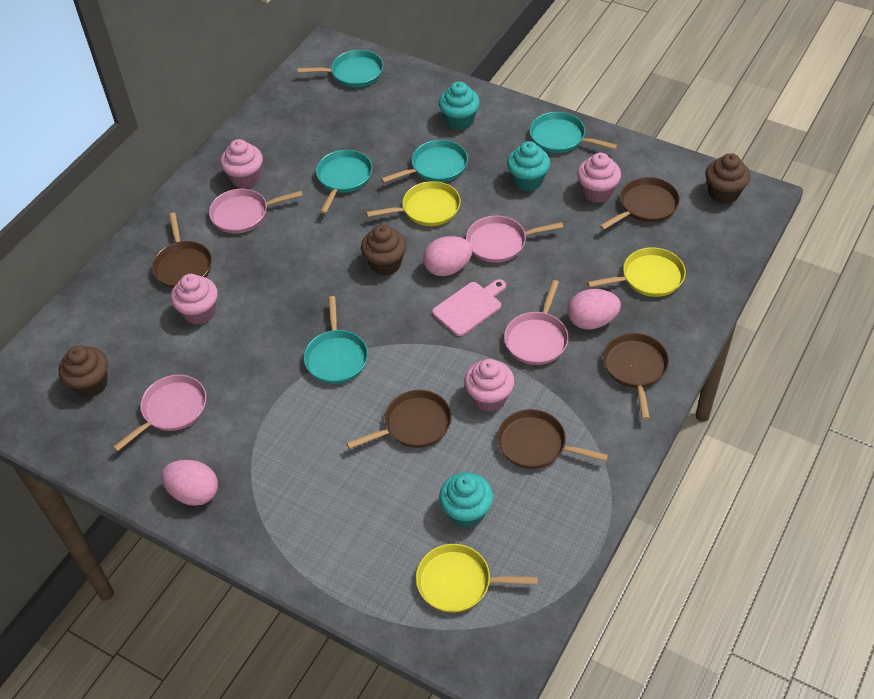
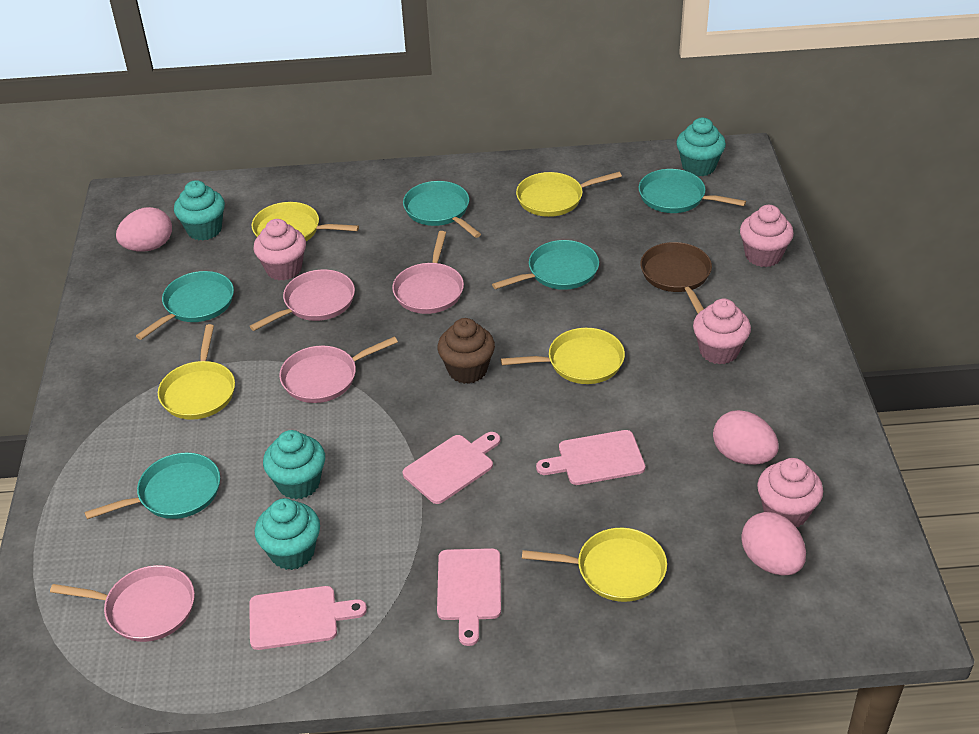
brown cupcake: [58,346,108,398] [361,225,407,275] [705,153,750,204] = 3 -> [437,318,495,384] = 1
brown pan: [152,212,212,288] [347,390,452,449] [497,409,608,469] [600,177,680,230] [603,333,669,420] = 5 -> [640,242,712,313] = 1
pink cutting board: [432,279,506,336] = 1 -> [249,586,367,650] [402,432,500,504] [437,548,501,646] [536,430,645,485] = 4
turquoise cupcake: [439,81,480,130] [439,472,493,528] [507,141,550,191] = 3 -> [174,180,225,240] [255,498,320,570] [263,430,325,499] [676,118,726,176] = 4
yellow pan: [366,181,461,226] [416,544,538,612] [587,247,686,297] = 3 -> [158,324,235,420] [252,202,359,241] [501,328,625,384] [516,172,622,217] [522,528,667,602] = 5

